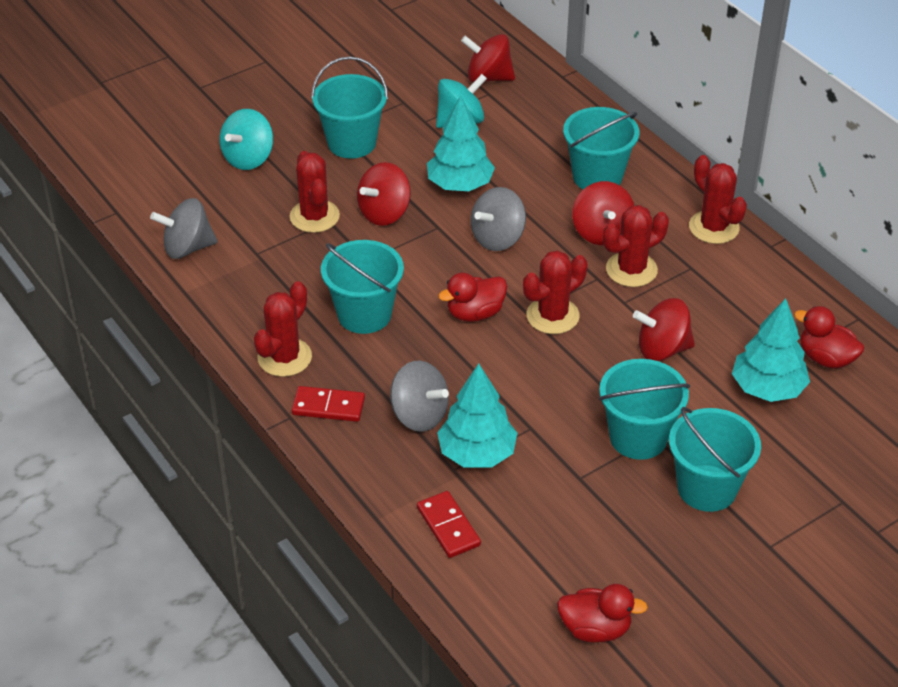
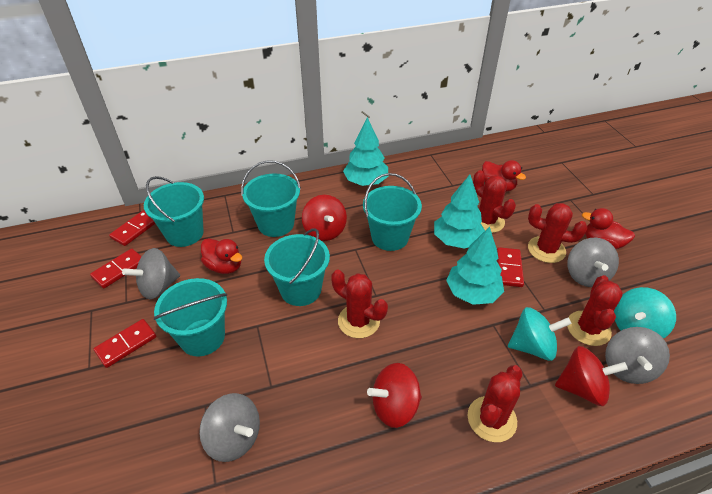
grey spinning top: [150,198,217,259] [390,360,449,432] [471,187,526,251] = 3 -> [122,248,180,299] [199,393,260,462] [567,237,619,287] [605,327,670,384] = 4
red domino: [292,386,365,422] [417,491,481,558] = 2 -> [90,249,142,288] [94,319,156,368] [109,210,155,246] [497,247,524,287] = 4
red spinning top: [357,162,411,226] [461,34,515,83] [572,181,634,245] [633,298,695,361] = 4 -> [302,195,347,241] [367,363,422,428] [555,346,628,406] = 3

